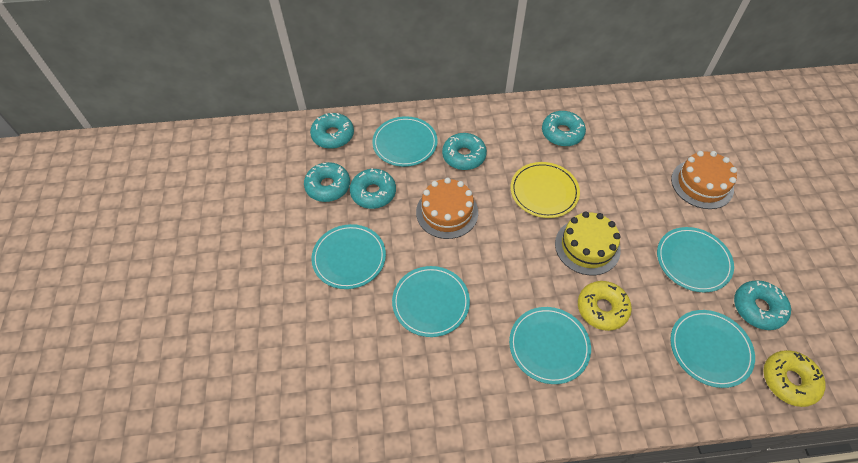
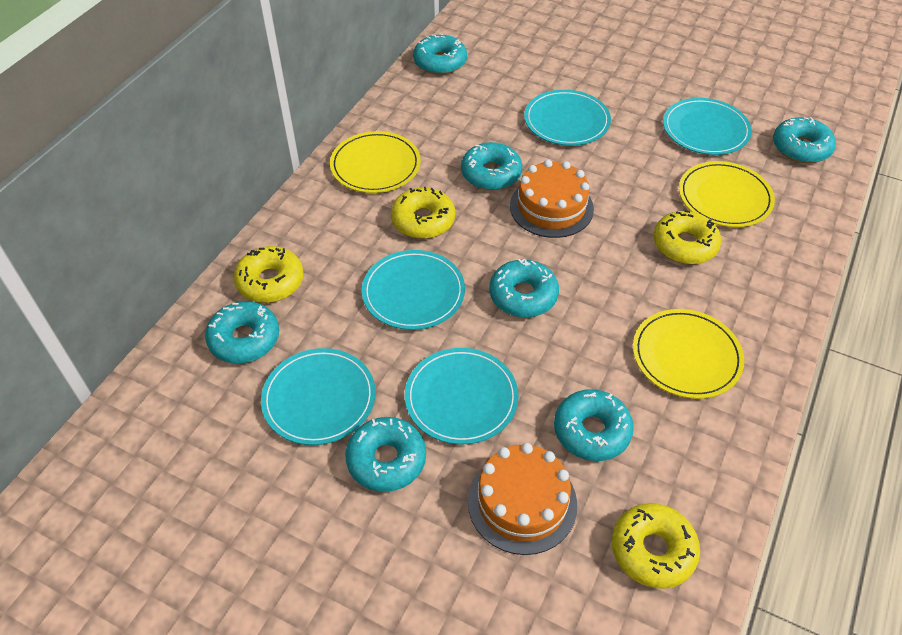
turquoise donut: [304,162,350,202] [310,113,354,149] [350,168,396,209] [442,133,487,170] [542,111,586,147] [734,280,791,330] = 6 -> [205,301,279,363] [345,417,426,492] [413,33,467,75] [461,142,522,190] [489,259,559,318] [554,389,634,461] [773,117,836,163] = 7
turquoise plate: [312,224,386,289] [372,116,438,167] [392,266,470,337] [509,307,591,384] [657,227,734,292] [670,310,755,388] = 6 -> [261,348,375,445] [362,250,465,330] [405,348,519,444] [524,90,611,146] [663,98,752,155] = 5
yellow cake: [555,211,621,275] = 1 -> none = 0
yellow donut: [578,281,632,331] [763,350,826,407] = 2 -> [234,246,304,303] [391,187,455,239] [612,503,700,589] [653,210,721,264] = 4
yellow plate: [511,162,580,218] = 1 -> [330,131,421,193] [633,309,744,399] [679,161,775,227] = 3

